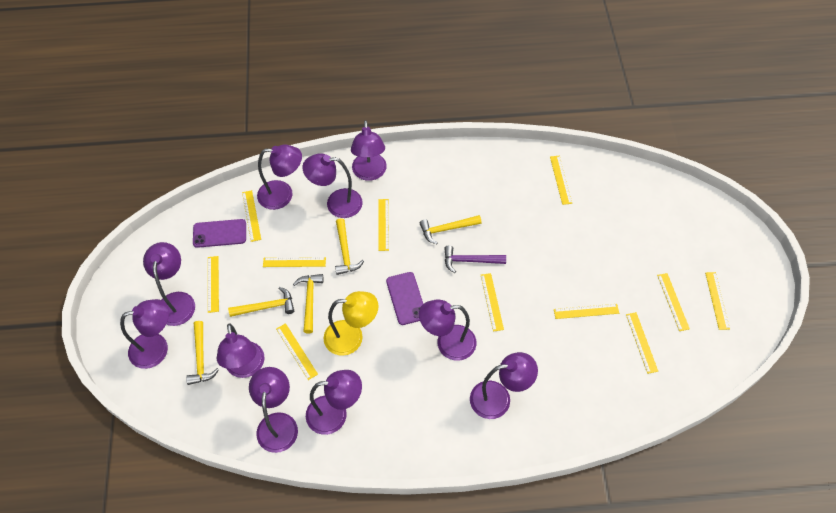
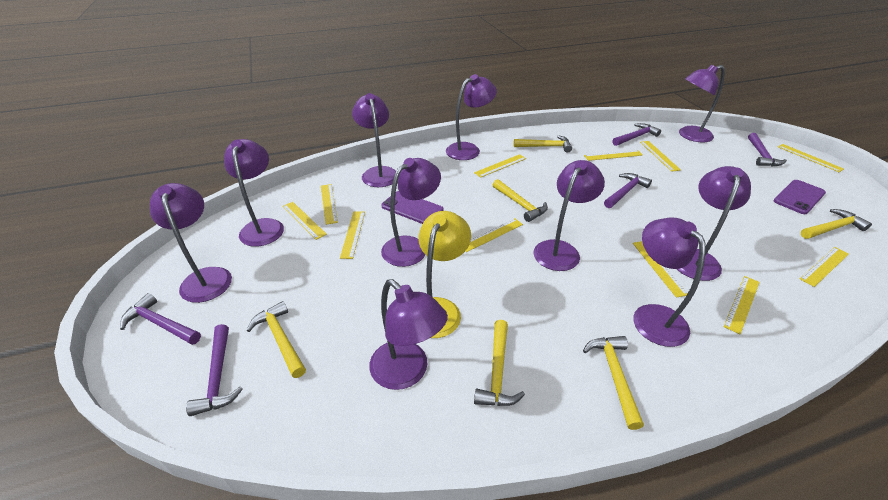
purple hammer: [444,245,506,273] = 1 -> [120,293,201,345] [186,324,243,416] [604,173,652,208] [612,123,661,146] [748,133,787,166] = 5
yellow hammer: [186,321,219,385] [228,287,294,317] [293,274,323,334] [335,218,364,275] [420,215,482,244] = 5 -> [246,301,306,378] [474,320,525,406] [493,179,548,222] [514,135,572,153] [583,336,644,430] [801,209,872,239] = 6

